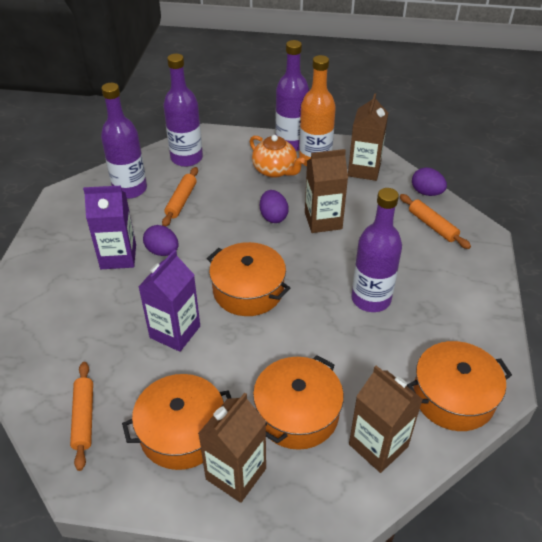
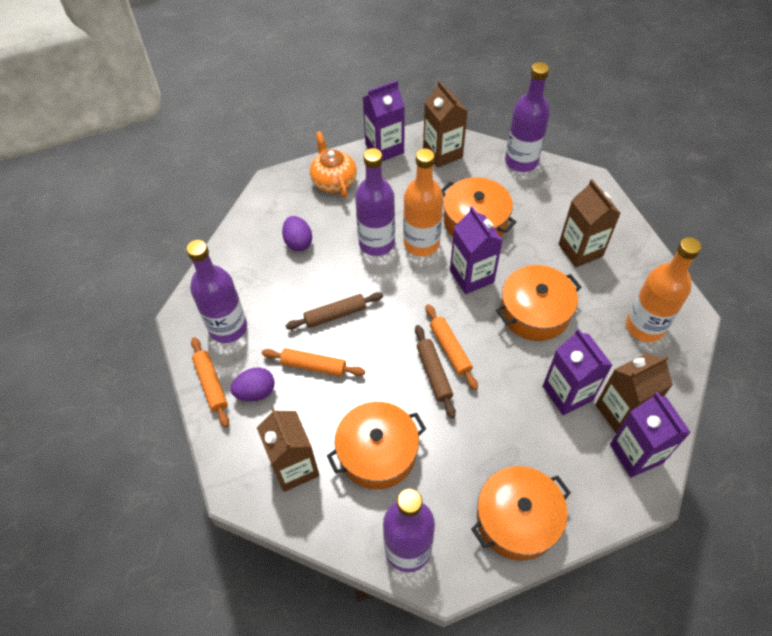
brown rolling pin: none = 0 -> [286,292,383,330] [415,325,456,418] = 2
orange bottle: [299,55,336,166] = 1 -> [403,148,443,256] [626,237,701,342] = 2
purple carton: [83,186,136,269] [138,250,200,352] = 2 -> [362,80,405,161] [450,206,503,294] [543,329,612,415] [610,392,691,477] = 4
purple egg: [143,225,179,256] [260,190,289,223] [412,167,447,196] = 3 -> [231,368,275,401] [282,216,312,251] = 2

